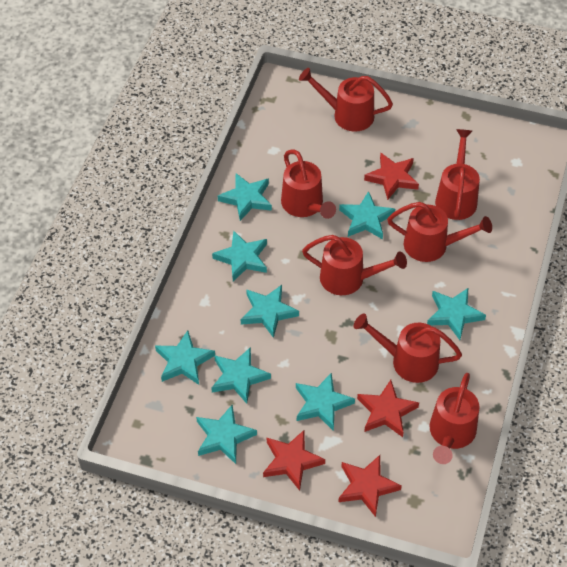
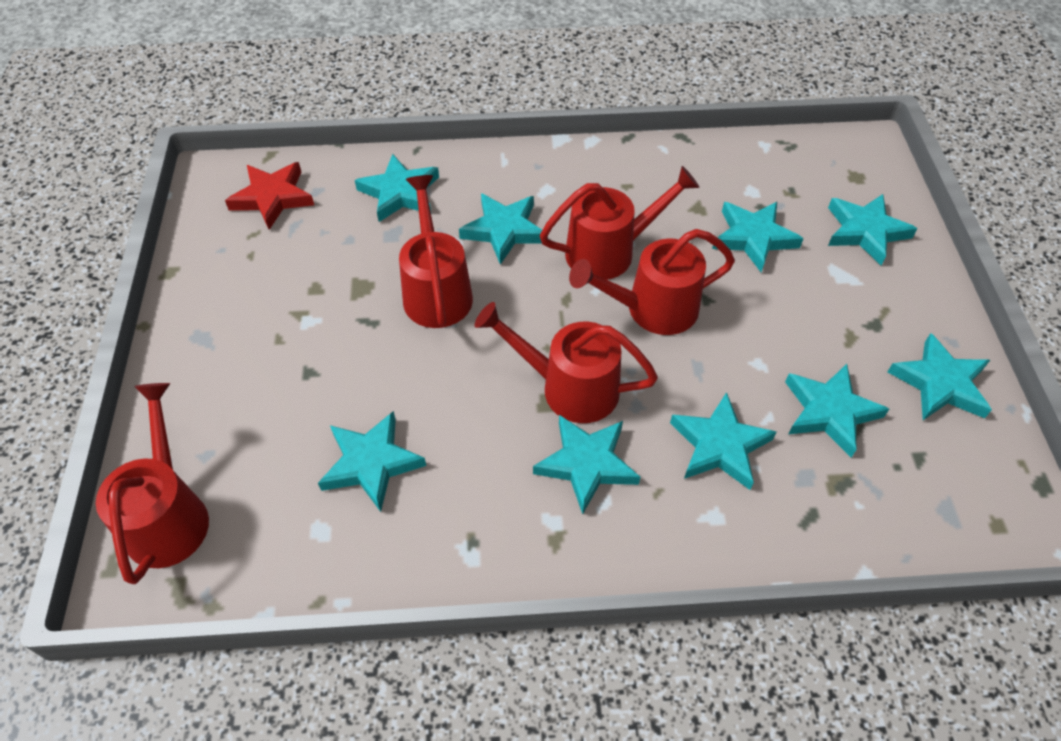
red star: [263,430,325,491] [338,455,402,517] [357,380,419,437] [364,153,419,200] = 4 -> [225,162,314,230] = 1
red watering can: [281,149,336,219] [299,68,393,132] [302,235,407,295] [354,313,462,383] [387,202,492,262] [429,373,480,464] [435,129,480,220] = 7 -> [96,383,209,584] [399,175,473,328] [474,302,658,423] [540,166,699,280] [569,229,735,335] = 5

